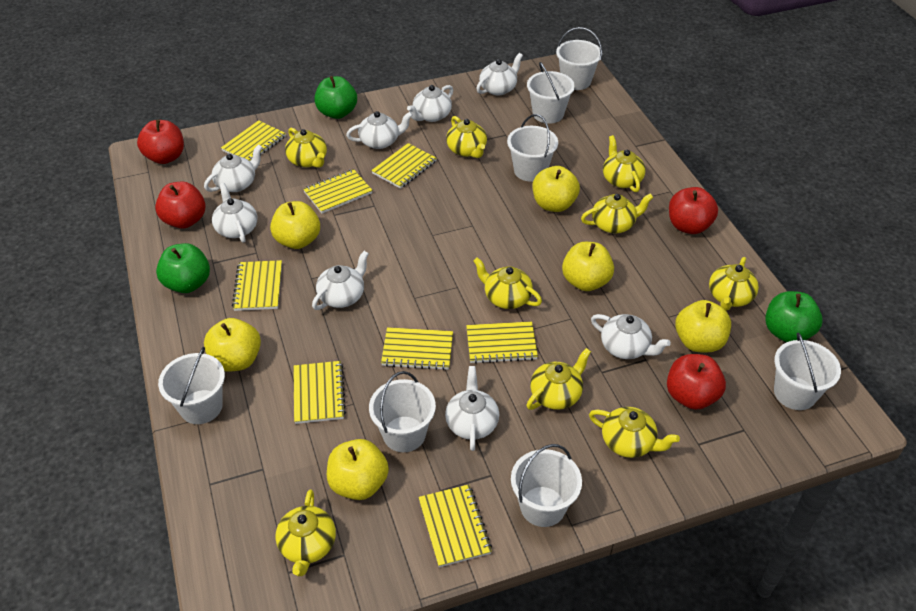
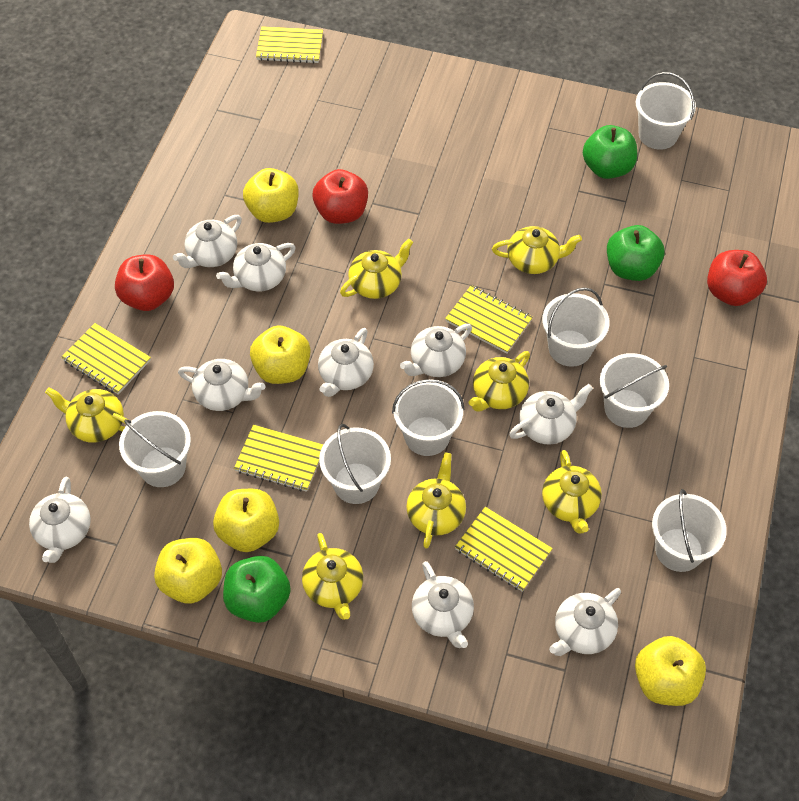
red apple: [137,120,184,164] [155,182,206,229] [667,354,726,410] [669,187,718,234] = 4 -> [115,254,174,311] [313,169,368,224] [707,250,767,306] = 3
white teapot: [204,144,262,192] [212,183,257,243] [312,251,369,310] [346,111,413,149] [407,85,453,122] [445,366,499,451] [476,53,523,95] [591,314,671,359] = 8 -> [29,477,91,563] [173,215,242,268] [178,359,265,411] [216,243,296,292] [318,328,374,397] [400,324,472,377] [412,561,474,648] [509,384,593,445] [549,588,621,656] = 9
yellow apple: [204,318,261,371] [270,201,320,249] [327,439,389,500] [533,166,580,212] [562,242,614,291] [675,300,731,353] = 6 -> [154,538,222,604] [213,489,279,552] [243,168,299,223] [250,325,310,384] [635,636,706,706] = 5
yellow notebook: [221,120,286,161] [232,260,282,311] [293,361,346,424] [303,169,373,214] [371,143,437,189] [381,327,453,370] [418,484,492,567] [466,322,538,364] = 8 -> [61,323,151,395] [234,425,323,492] [256,26,323,64] [445,285,533,354] [455,507,553,592] = 5
yellow teapot: [275,490,336,576] [285,128,327,168] [446,116,487,158] [473,257,542,309] [527,348,591,410] [581,193,653,233] [589,407,680,458] [603,135,646,192] [709,257,759,311] = 9 -> [45,387,128,443] [302,533,363,620] [340,239,413,299] [406,453,466,549] [469,351,530,412] [492,226,582,274] [542,450,602,534] = 7

